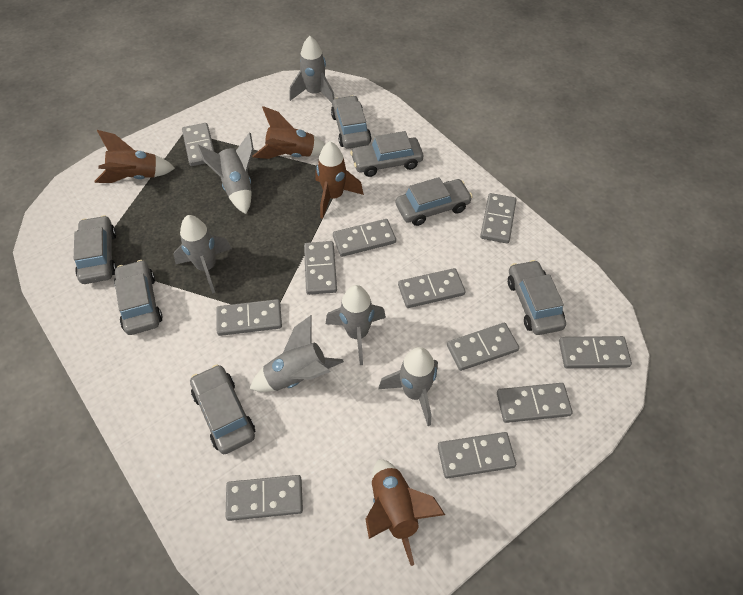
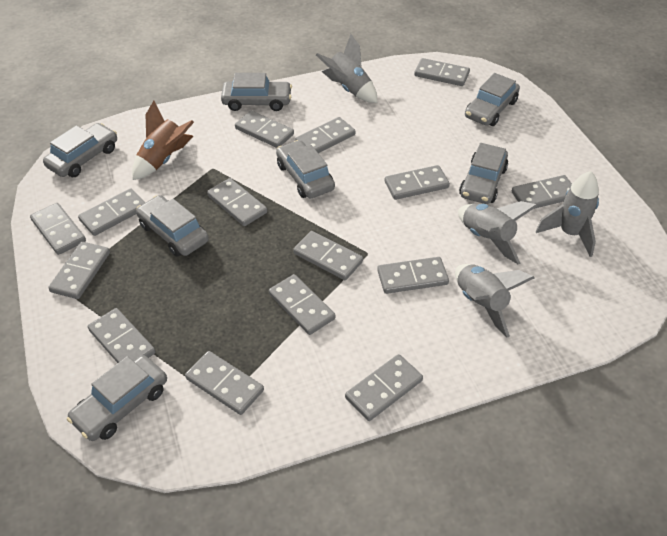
brown rocket: [95,130,175,183] [252,106,325,159] [315,141,364,219] [366,459,445,566] = 4 -> [132,101,194,180] = 1
grey domino: [182,123,214,166] [216,299,282,336] [226,475,303,521] [304,241,337,295] [333,219,396,257] [398,268,465,308] [438,432,516,479] [447,323,519,371] [480,193,516,243] [497,383,573,423] [559,336,632,368] = 11 -> [30,203,86,255] [48,241,110,299] [78,189,146,236] [88,308,155,363] [185,351,264,415] [207,178,267,226] [235,111,294,148] [269,274,336,335] [293,231,363,280] [296,117,355,153] [345,354,423,421] [377,257,449,294] [385,165,450,200] [414,58,470,86] [512,175,572,209] = 15
grey rocket: [173,215,232,294] [197,132,254,214] [250,315,344,392] [289,36,335,103] [326,285,386,365] [378,347,438,426] = 6 -> [316,34,377,103] [455,264,534,337] [458,201,538,265] [536,171,599,257] = 4

